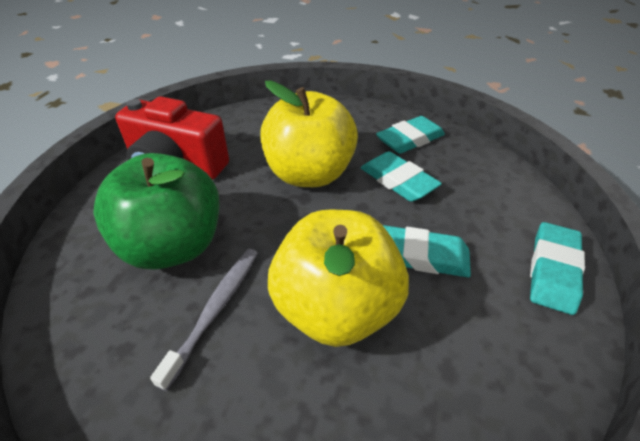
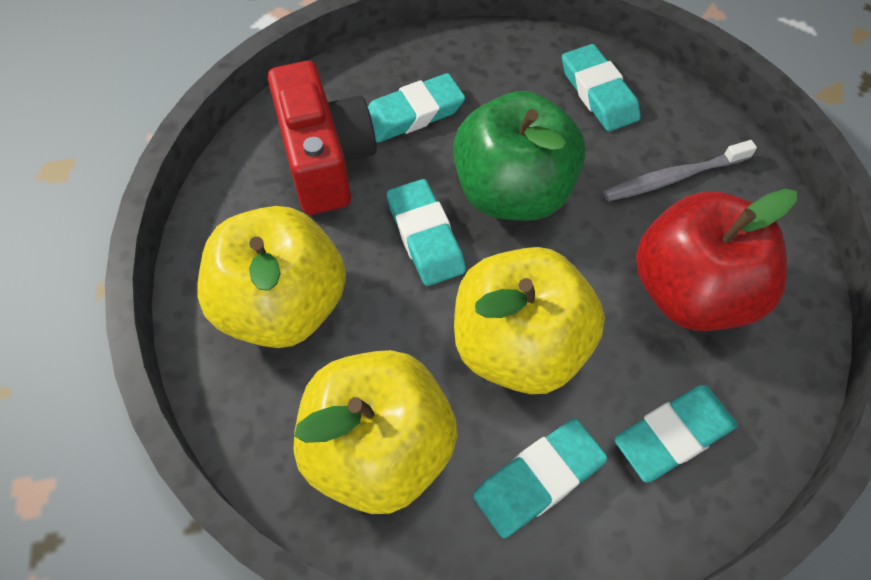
red apple: none = 0 -> [636,188,797,331] = 1
turquoise eraser: [361,151,442,202] [376,116,445,154] [383,225,471,277] [530,222,585,315] = 4 -> [368,73,465,143] [387,179,466,286] [473,418,608,538] [562,44,641,131] [614,385,738,483] = 5
yellow apple: [260,81,358,187] [268,210,409,347] = 2 -> [197,206,346,348] [294,350,458,514] [454,247,605,394] = 3

